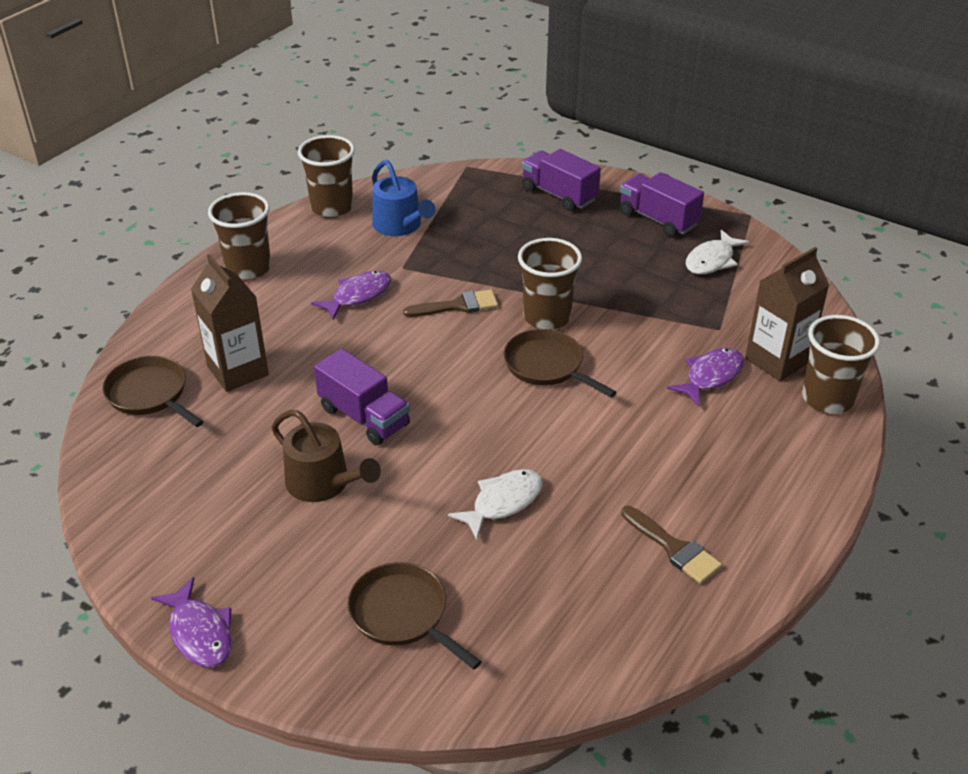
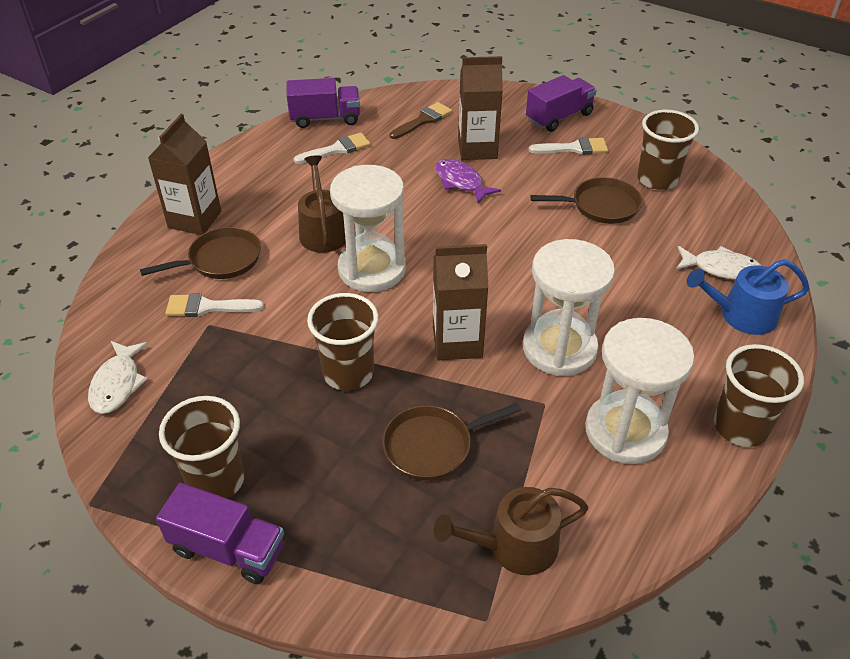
brown brush: [403,289,498,317] [621,506,722,584] = 2 -> [389,102,452,139] = 1
brown carton: [191,254,269,392] [745,247,829,381] = 2 -> [148,114,221,235] [433,244,488,360] [458,56,503,160] = 3
brown watering can: [271,410,381,502] = 1 -> [298,155,346,253] [434,487,588,575] = 2
purple fish: [151,577,232,668] [311,271,391,320] [667,348,744,407] = 3 -> [435,159,501,204] = 1
white brush: none = 0 -> [165,293,264,317] [294,133,371,164] [528,137,608,155] = 3
white hourglass: none = 0 -> [330,165,406,292] [523,239,615,376] [585,318,695,464] = 3

